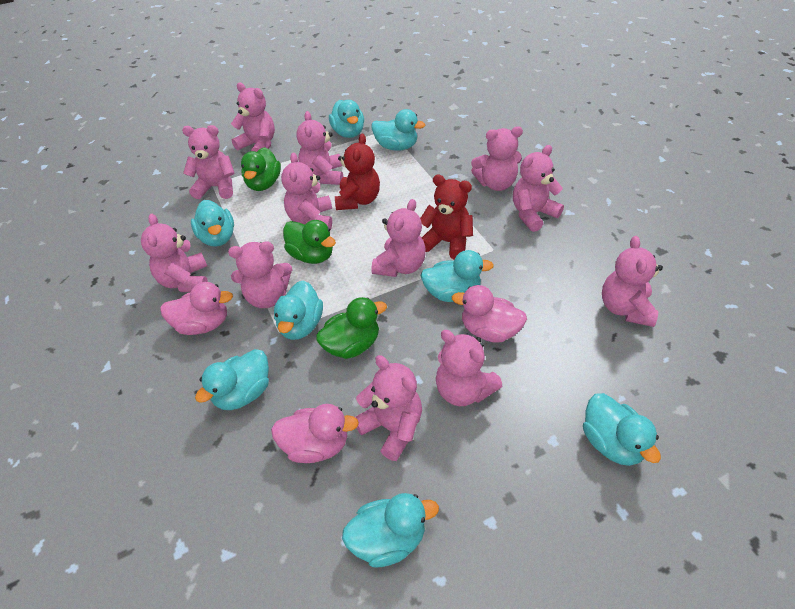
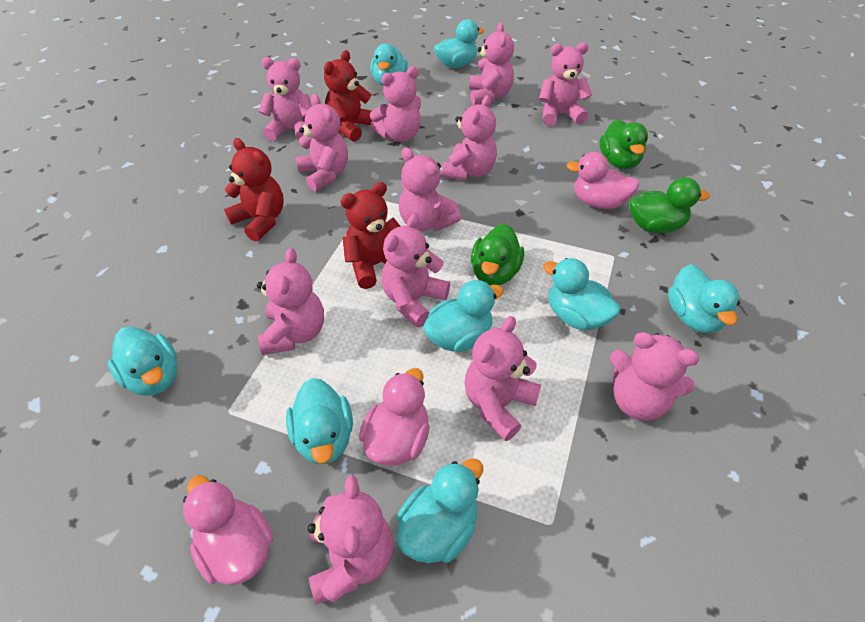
red teddy bear: [335,134,380,210] [420,174,473,259] = 2 -> [224,138,284,241] [324,50,372,142] [341,182,400,289] = 3

